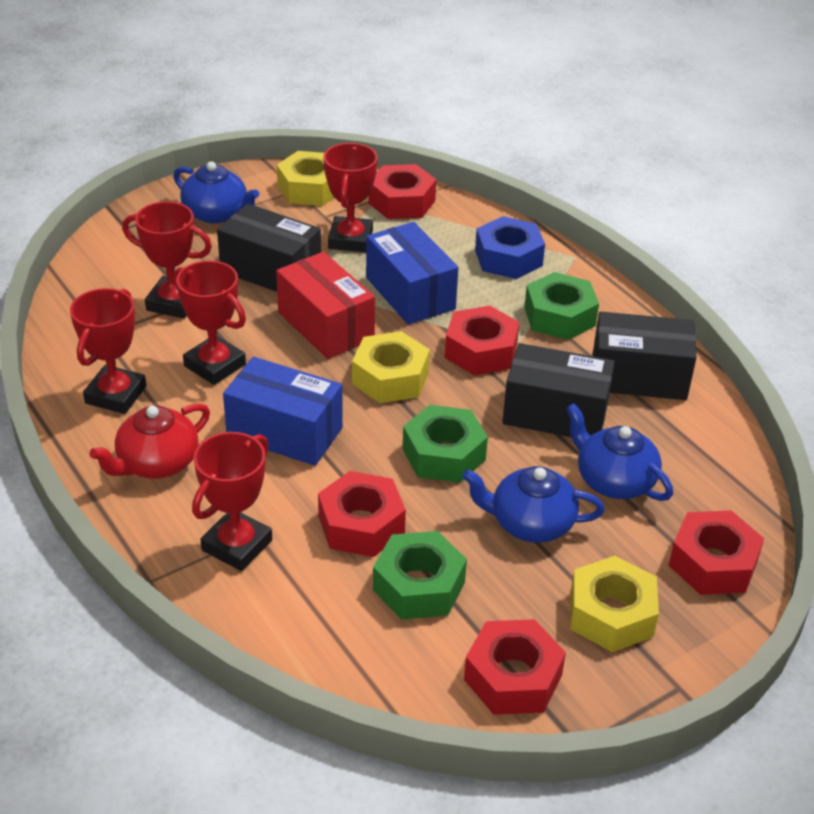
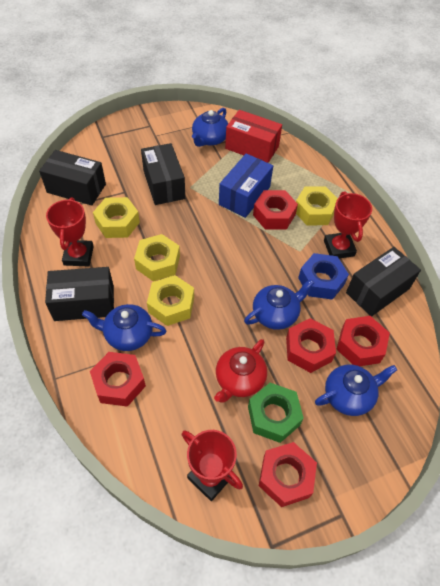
black box: [217,204,321,292] [502,343,615,437] [593,312,697,400] = 3 -> [39,150,106,205] [45,267,114,321] [141,143,185,205] [346,247,421,317] = 4
blue box: [223,357,343,466] [366,222,458,325] = 2 -> [219,153,273,218] = 1
blue teapot: [173,161,259,224] [462,466,605,543] [566,403,673,501] = 3 -> [82,304,166,351] [192,108,228,147] [244,279,314,330] [315,365,397,416] = 4
green nut: [373,531,467,620] [403,405,488,483] [524,272,599,340] = 3 -> [248,383,304,443] = 1
red trophy: [70,288,146,414] [122,201,212,319] [173,260,246,385] [192,432,272,571] [323,143,377,252] = 5 -> [46,197,94,266] [182,430,243,501] [324,191,372,258] = 3
yellow nut: [277,151,334,206] [352,331,430,403] [570,556,659,652] = 3 -> [93,197,140,238] [134,234,180,281] [147,275,194,326] [296,186,338,225] = 4

